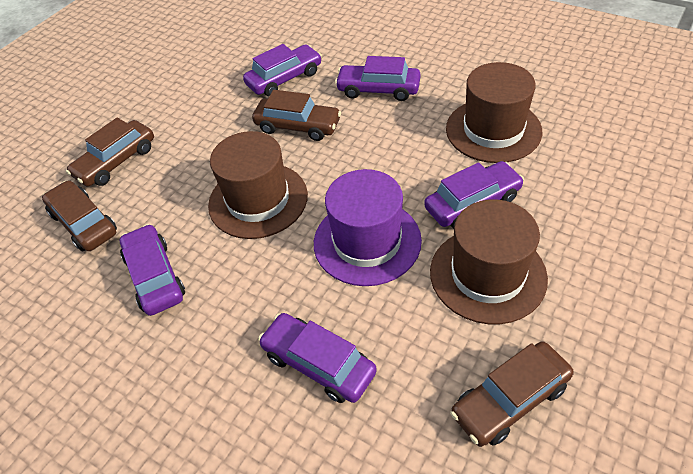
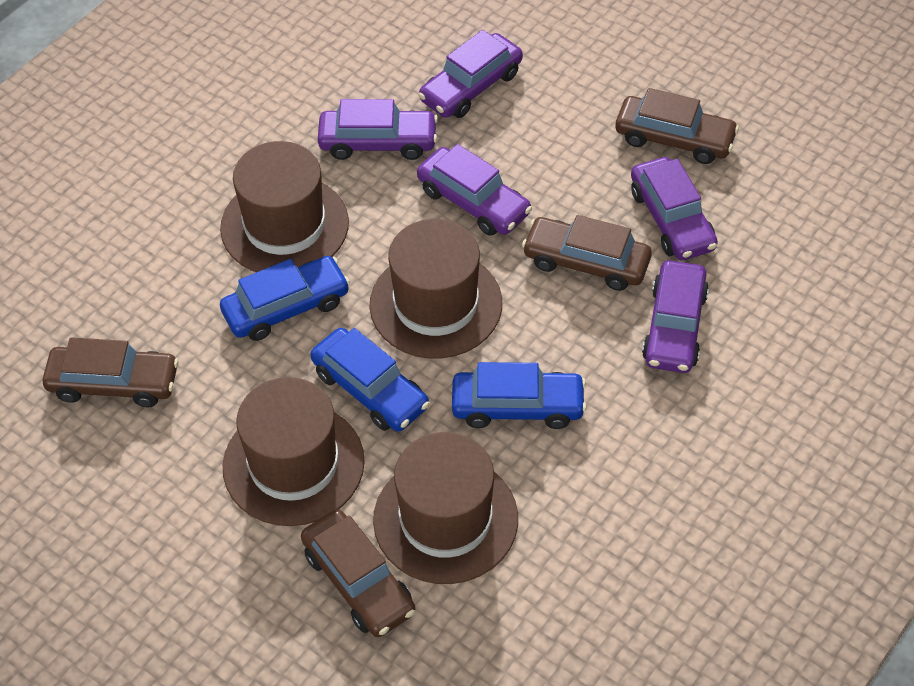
blue car: none = 0 -> [220,256,350,341] [310,328,430,432] [452,362,587,429] = 3
brown hat: [208,131,308,239] [430,199,548,324] [446,62,542,163] = 3 -> [220,141,349,272] [223,377,365,526] [370,219,502,359] [373,432,518,584] = 4
purple hat: [314,169,422,286] = 1 -> none = 0

